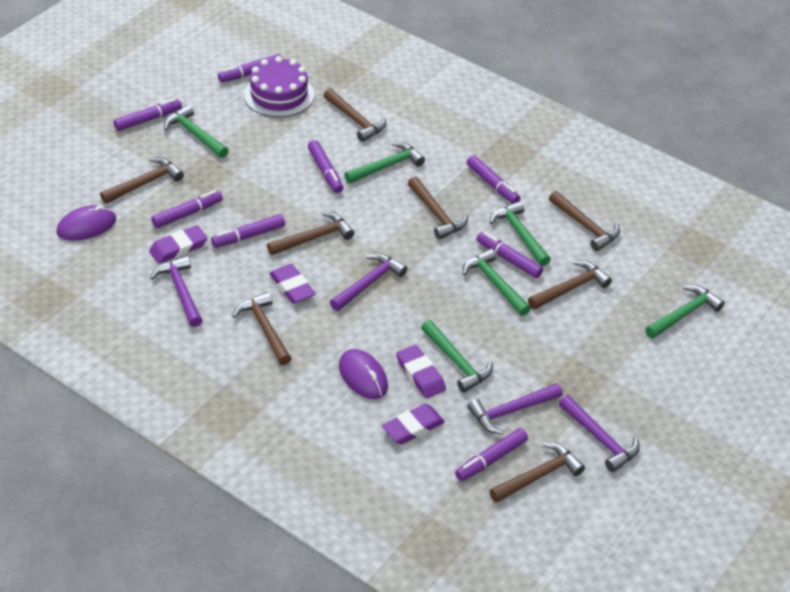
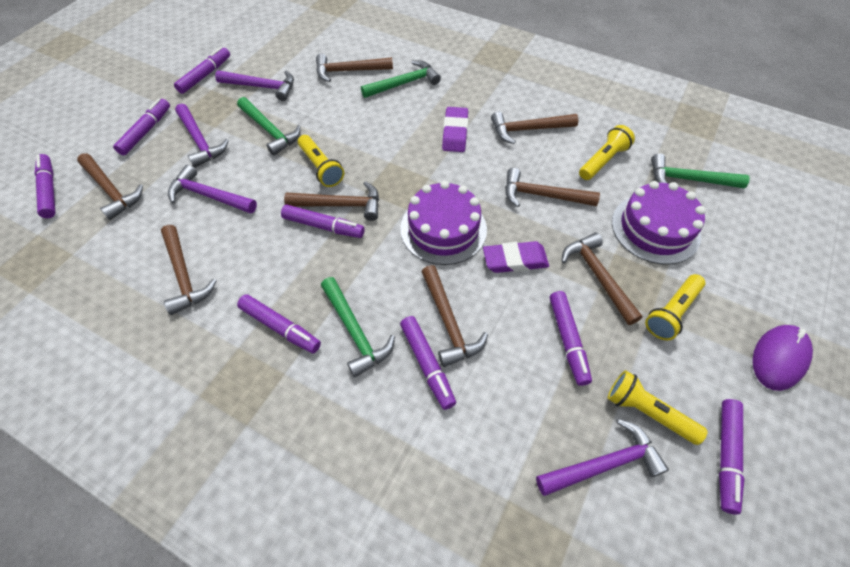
green hammer: [164,105,229,158] [344,142,425,184] [421,320,493,393] [463,249,531,316] [490,201,551,266] [645,285,725,339] = 6 -> [237,97,301,156] [321,277,395,378] [361,60,441,98] [651,153,750,189] = 4
purple cake: [244,56,314,117] = 1 -> [400,181,487,265] [612,181,706,265] = 2
purple eraser: [149,225,207,264] [269,264,316,304] [382,404,445,444] [396,345,446,398] = 4 -> [442,107,468,152] [483,241,549,273] = 2
purple mouse: [56,205,116,241] [339,349,388,399] = 2 -> [753,325,813,391] = 1
yellow flashlight: none = 0 -> [298,135,344,187] [579,125,635,180] [608,370,708,445] [645,274,705,341] = 4

